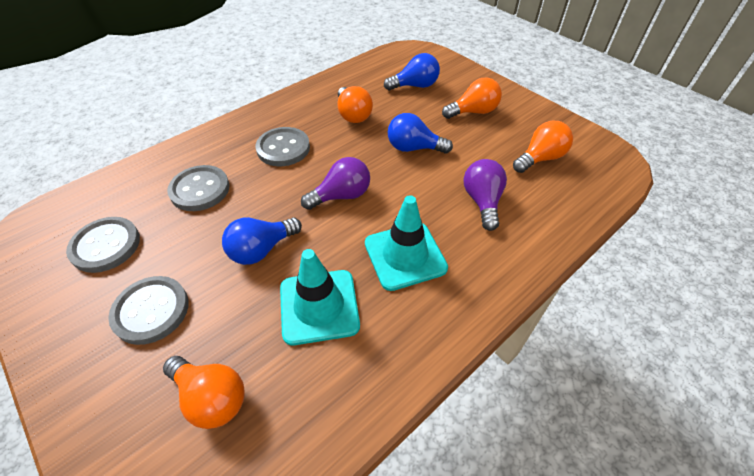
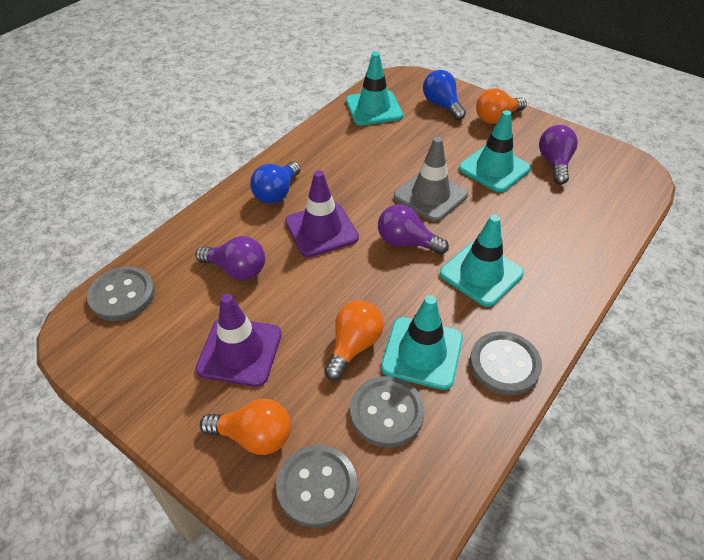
blue light bulb: [222,217,302,265] [384,53,440,90] [388,113,453,154] = 3 -> [250,162,301,204] [423,70,466,120] = 2
grey traffic cone: none = 0 -> [394,137,468,222] = 1
orange light bulb: [163,356,245,429] [338,86,373,123] [442,77,502,119] [513,121,573,173] = 4 -> [200,399,291,455] [324,300,384,380] [476,88,527,124] = 3
purple light bulb: [301,157,370,210] [464,159,507,231] = 2 -> [195,236,265,280] [378,204,449,255] [539,125,578,185] = 3
purple traffic cone: none = 0 -> [196,294,282,387] [285,171,359,257] = 2
turquoise traffic cone: [280,249,360,345] [365,195,448,291] = 2 -> [346,52,403,125] [381,295,463,390] [440,215,524,307] [459,110,531,192] = 4

